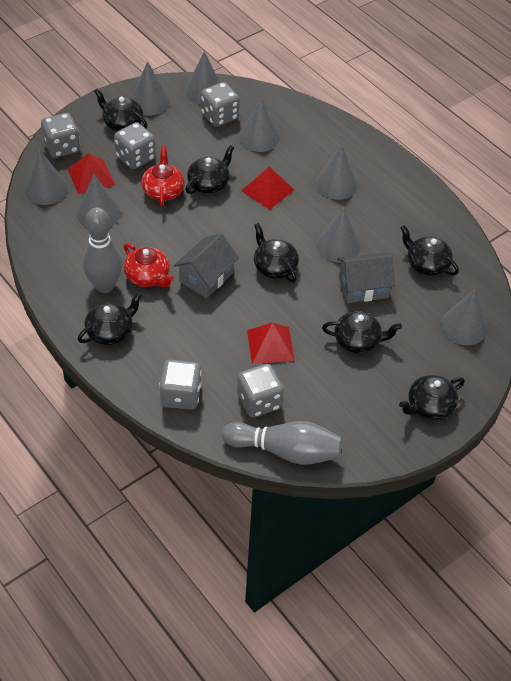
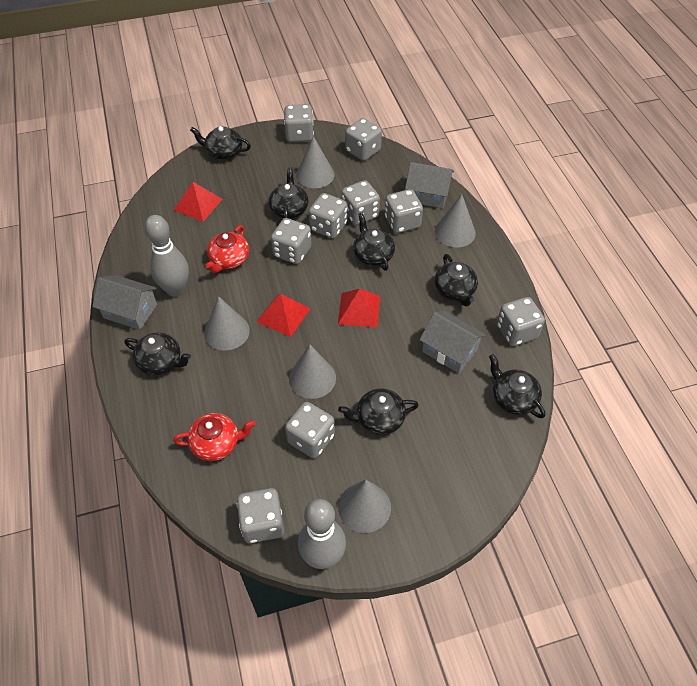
grey cone: [24,149,68,205] [77,174,121,228] [131,61,170,115] [185,51,220,105] [239,97,280,152] [315,145,358,199] [316,207,360,263] [440,289,487,345] = 8 -> [204,296,250,351] [289,345,336,399] [296,136,334,188] [338,480,391,533] [435,194,476,247] = 5
grey dice: [41,113,80,158] [114,122,156,169] [159,360,201,410] [201,82,239,127] [237,364,284,418] = 5 -> [237,488,284,543] [271,218,312,264] [284,104,314,142] [285,402,335,458] [309,193,348,238] [342,180,380,225] [345,118,382,161] [385,189,423,233] [497,297,545,346] = 9
grey house: [174,234,239,298] [337,253,396,303] = 2 -> [92,275,157,330] [405,162,454,208] [419,311,486,373] = 3

